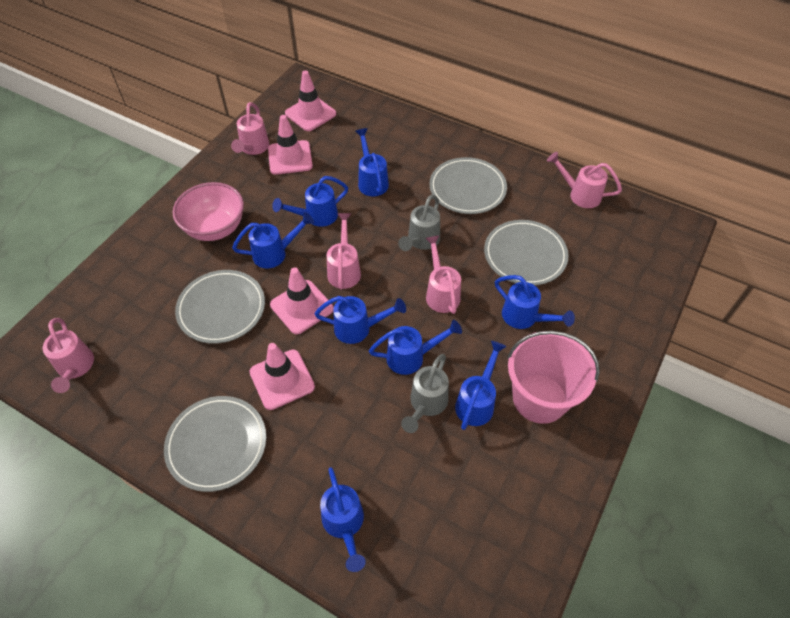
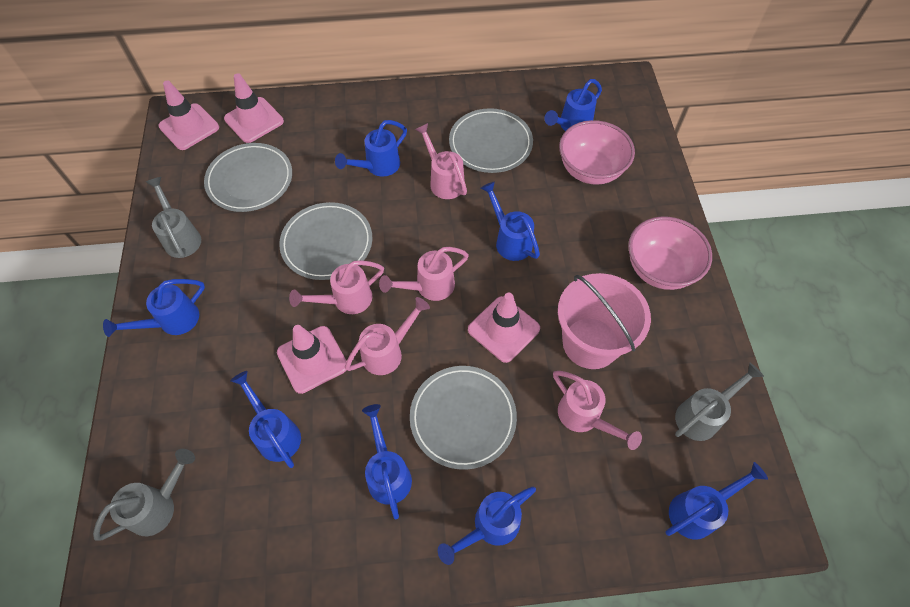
grey watering can: [398,195,440,251] [401,354,449,433] = 2 -> [93,449,195,541] [146,177,201,258] [675,363,764,441] = 3
pink bowl: [173,182,244,241] = 1 -> [559,120,635,185] [628,217,712,290] = 2

